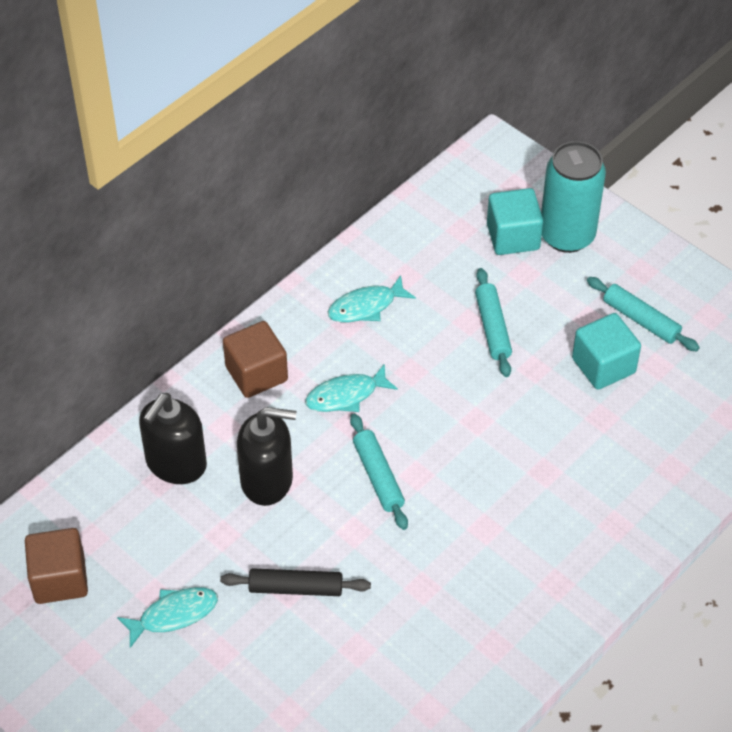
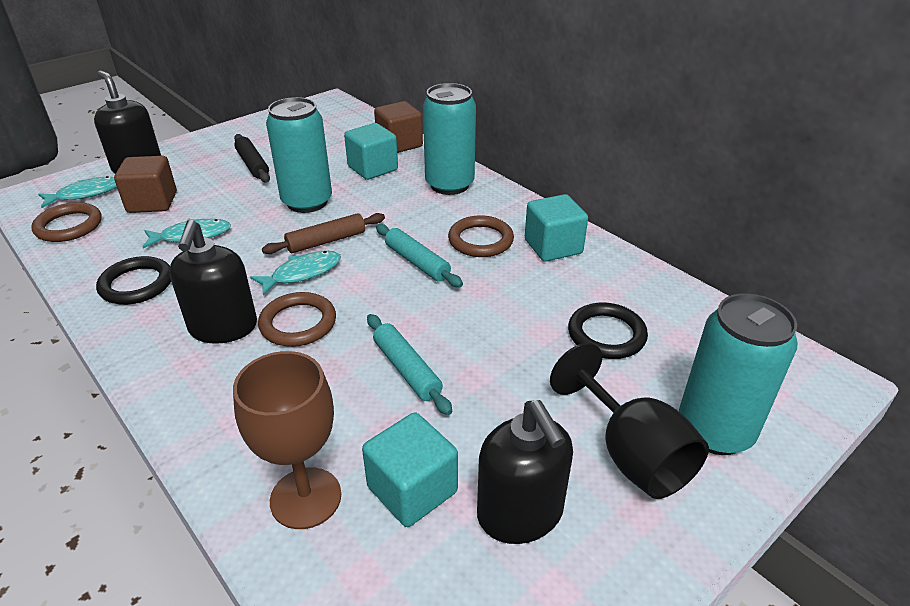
black goblet: none = 0 -> [550,343,709,499] = 1
black ring: none = 0 -> [96,256,171,305] [568,302,648,359] = 2
black soap dispenser: [139,393,207,484] [237,407,296,506] = 2 -> [94,70,161,174] [169,220,257,344] [477,400,573,544] = 3
brown goblet: none = 0 -> [233,351,341,529] = 1
brown ring: none = 0 -> [31,202,102,242] [258,292,336,347] [448,215,514,257] = 3
brown rolling pin: none = 0 -> [262,213,385,254] = 1
turquoise can: [541,141,606,253] = 1 -> [266,97,332,213] [423,83,476,195] [679,293,798,455] = 3
turquoise cube: [487,188,543,255] [572,313,641,390] = 2 -> [344,123,398,180] [362,412,458,527] [525,194,588,261] = 3
turquoise rolling pin: [350,414,408,530] [475,268,512,377] [587,277,700,351] = 3 -> [367,314,452,415] [376,224,463,287] = 2

